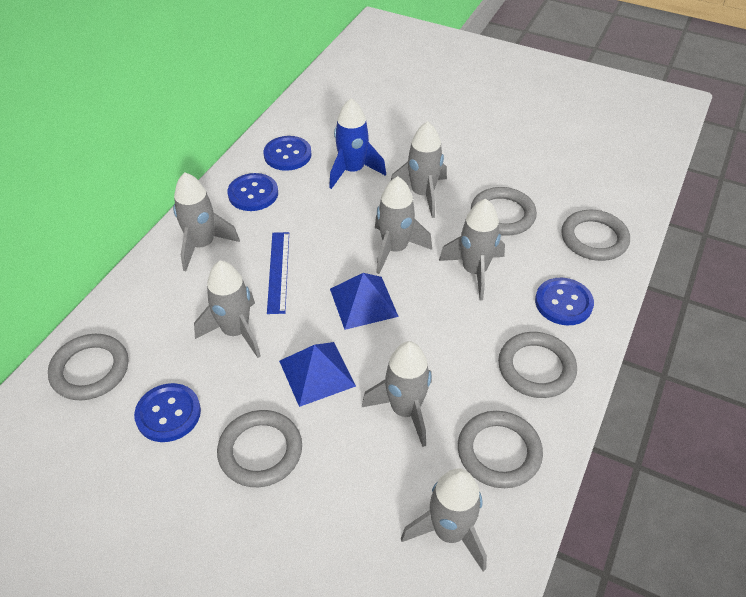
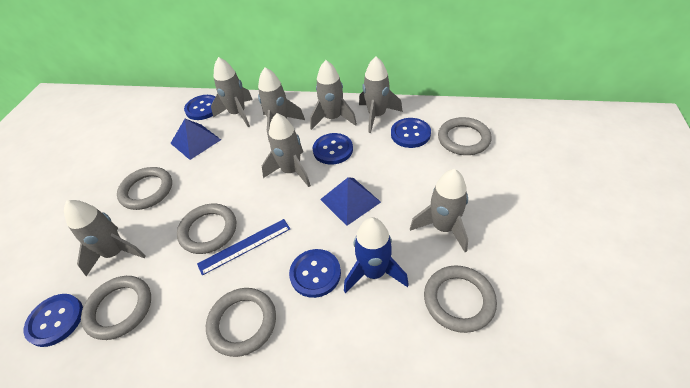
blue button: [134,383,201,442] [227,173,278,211] [264,136,312,171] [535,278,594,325] = 4 -> [24,294,83,347] [184,95,216,120] [289,249,341,298] [313,133,353,165] [391,118,431,148] = 5

